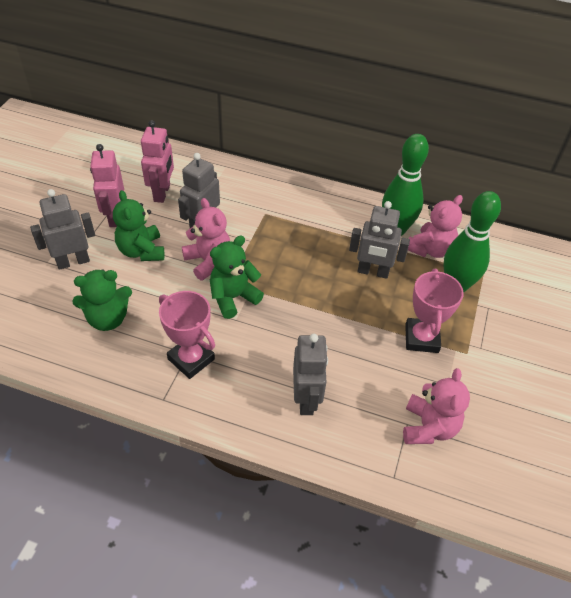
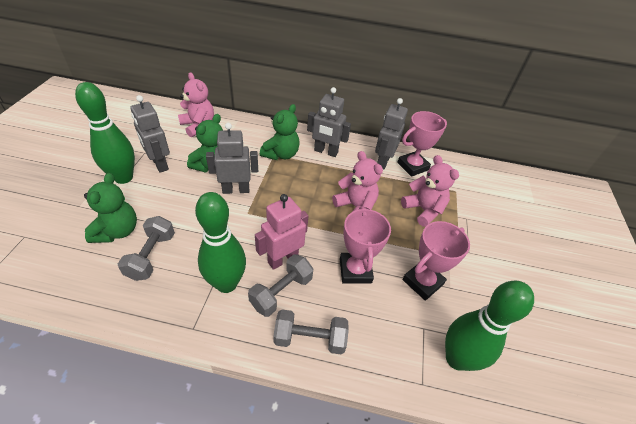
green bowling pin: [382,134,429,236] [443,191,501,292] = 2 -> [75,82,135,184] [195,192,246,293] [445,281,534,371] = 3
grey dumbbell: none = 0 -> [118,216,175,281] [248,254,313,317] [273,309,349,354] = 3
pink robot: [90,144,124,227] [141,120,174,203] = 2 -> [255,194,308,270] = 1
pink trophy: [159,291,215,379] [405,269,464,353] = 2 -> [340,206,391,284] [397,111,447,177] [403,221,470,301] = 3

